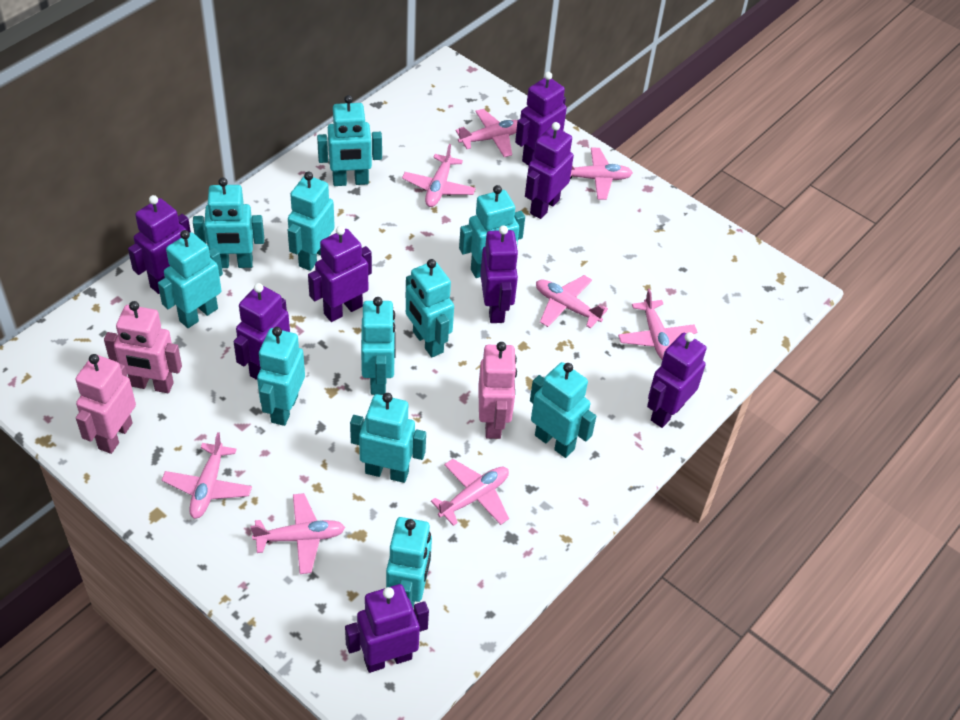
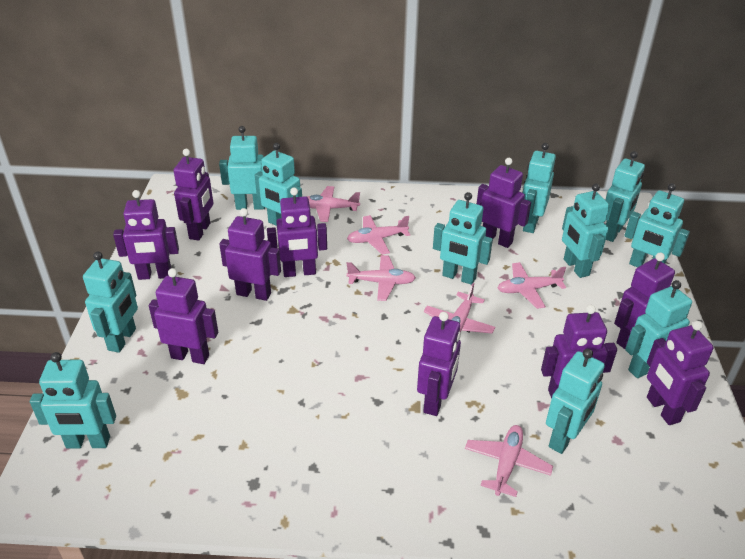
pink plane: [162,432,252,519] [250,493,345,574] [402,144,476,207] [431,459,509,526] [456,109,518,157] [536,275,608,329] [570,148,633,200] [618,289,697,360] = 8 -> [307,186,360,222] [346,255,416,301] [347,215,410,255] [424,283,495,334] [465,425,553,497] [498,262,566,309] = 6
pink robot: [75,354,136,454] [104,301,182,393] [478,342,517,439] = 3 -> none = 0
purple robot: [128,195,191,294] [234,283,290,380] [308,226,372,322] [345,584,429,673] [480,225,519,323] [515,72,567,166] [525,122,574,219] [647,332,706,428] = 8 -> [113,190,179,280] [149,268,218,364] [174,149,213,240] [219,208,281,301] [267,188,327,277] [417,312,461,416] [477,158,531,248] [541,305,617,399] [614,252,675,349] [647,321,714,425] = 10

